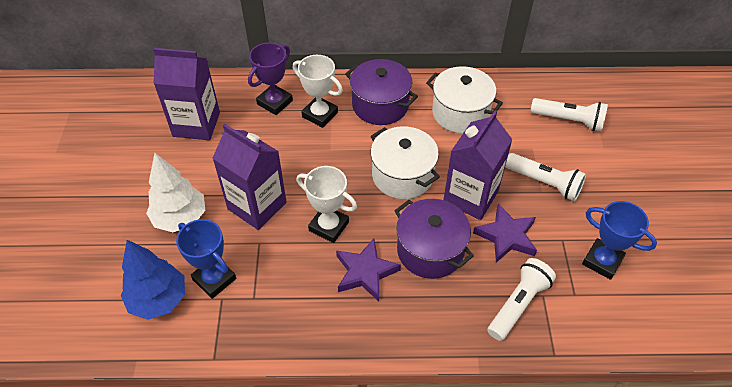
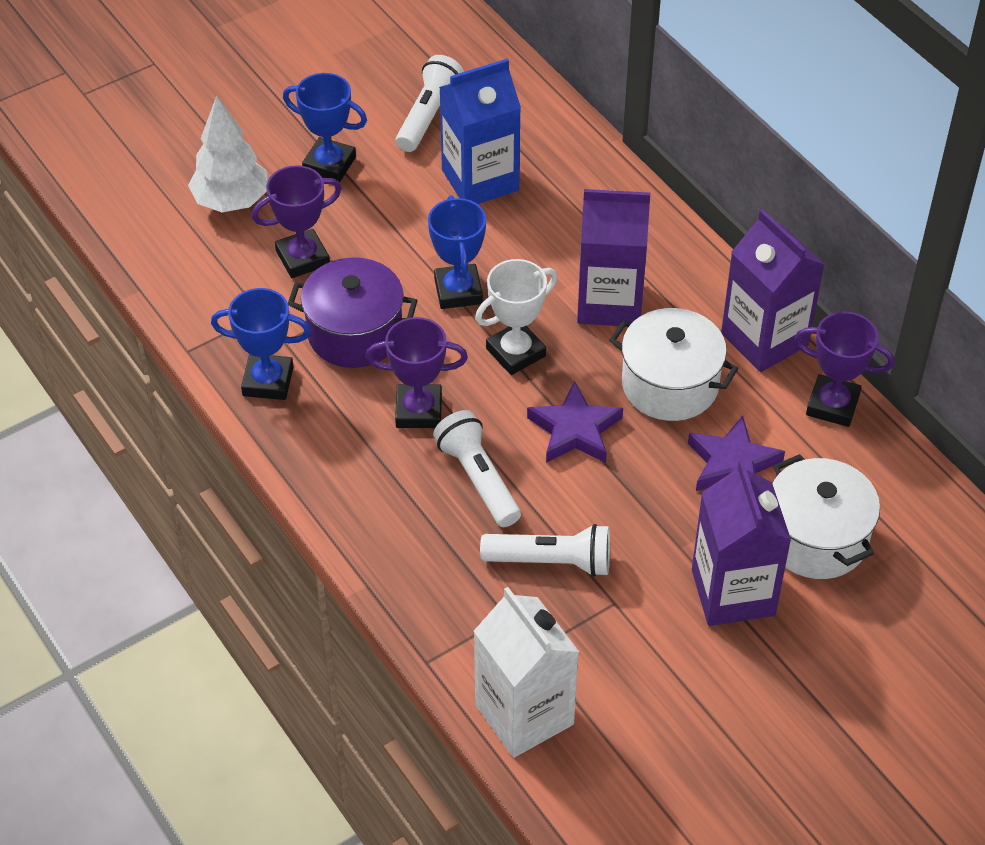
blue carton: none = 0 -> [439,59,521,204] = 1
blue tree: [121,240,185,320] = 1 -> none = 0
blue trophy: [176,219,236,299] [582,201,657,280] = 2 -> [211,288,311,400] [283,73,367,183] [428,195,486,309] = 3
purple pot: [345,59,418,125] [394,199,474,279] = 2 -> [288,257,418,368] = 1
purple trophy: [248,43,293,115] = 1 -> [252,165,342,278] [365,317,468,428] [794,312,894,427] = 3
white carton: none = 0 -> [474,587,579,758] = 1
white trophy: [293,55,343,128] [297,166,357,243] = 2 -> [475,259,558,375] = 1

